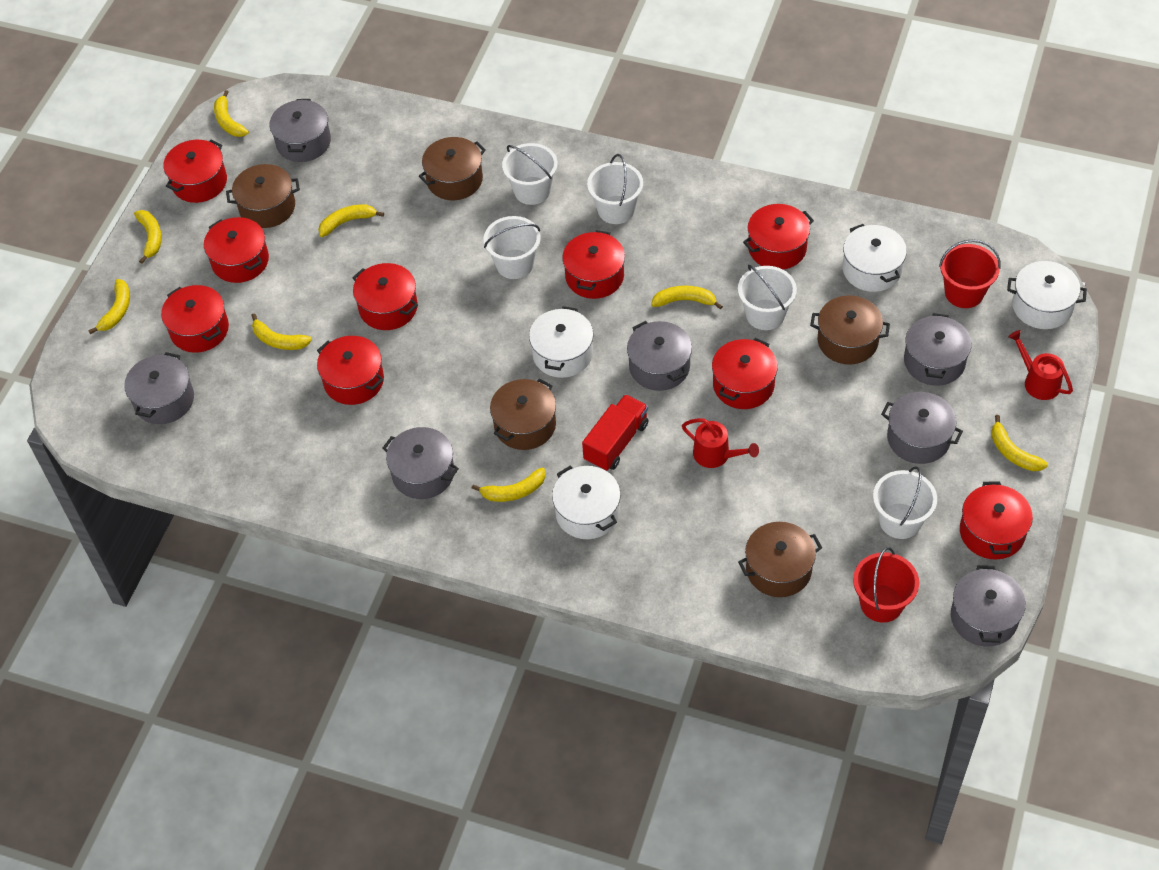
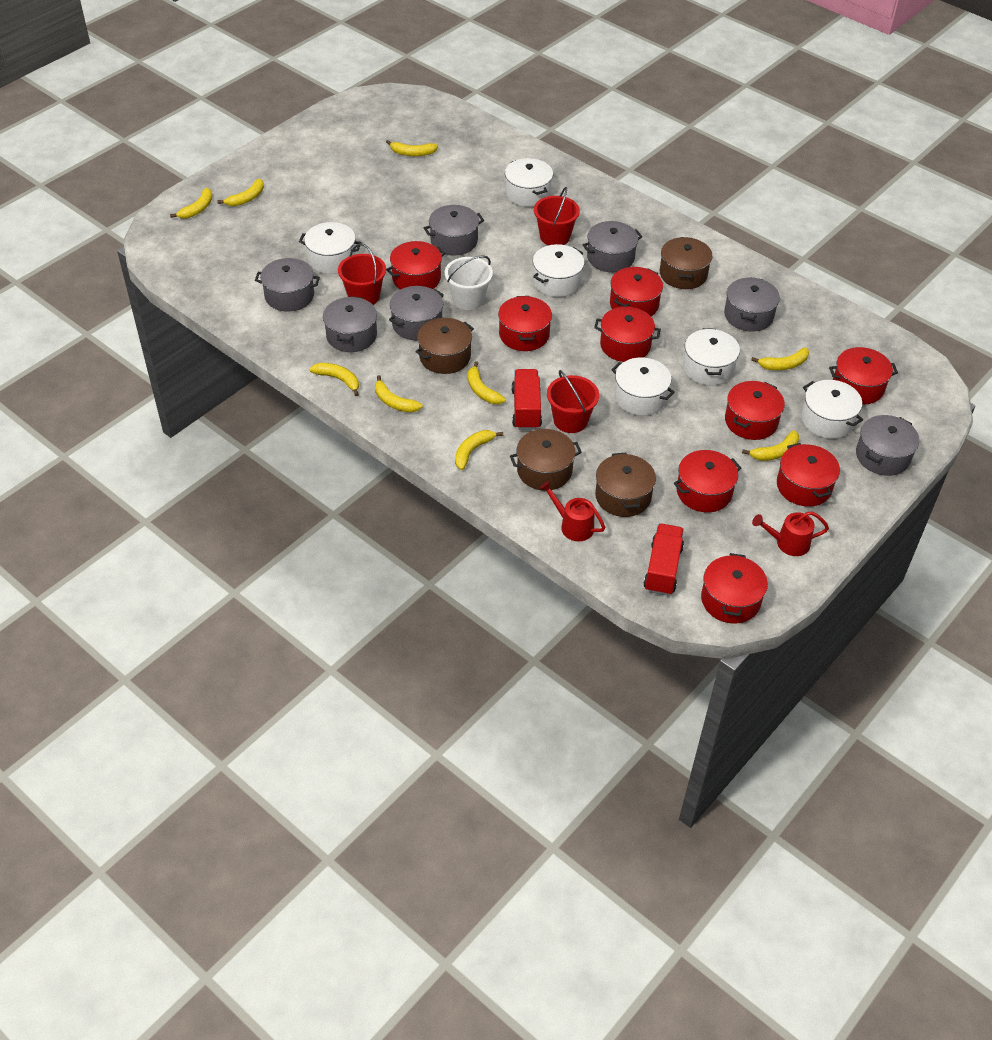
brown pot: [226,164,300,228] [419,137,486,200] [490,378,556,450] [738,522,822,597] [810,295,890,365] = 5 -> [415,318,474,374] [510,429,582,491] [595,453,656,517] [660,237,712,289] = 4
red bucket: [853,547,919,623] [939,239,1001,308] = 2 -> [338,243,386,305] [534,187,580,245] [547,370,599,433] = 3
red truck: [582,394,649,471] = 1 -> [511,369,542,430] [644,524,684,596] = 2
white bucket: [484,216,541,279] [502,143,558,205] [587,154,643,224] [738,265,797,330] [873,466,937,539] = 5 -> [445,255,493,310] = 1
white pot: [529,306,594,378] [552,466,621,539] [843,224,907,292] [1007,261,1087,329] = 4 -> [299,222,362,274] [505,158,553,207] [533,244,584,297] [611,358,675,415] [683,328,740,385] [801,380,863,439] = 6
yellow banana: [88,279,130,334] [134,210,162,264] [214,90,249,137] [251,313,312,350] [318,204,384,237] [472,468,545,502] [651,286,723,310] [991,415,1048,471] = 8 -> [170,188,212,219] [217,178,264,206] [309,363,359,396] [375,375,423,413] [386,140,438,156] [455,430,503,470] [468,361,506,404] [742,430,799,461] [751,347,809,370] = 9

